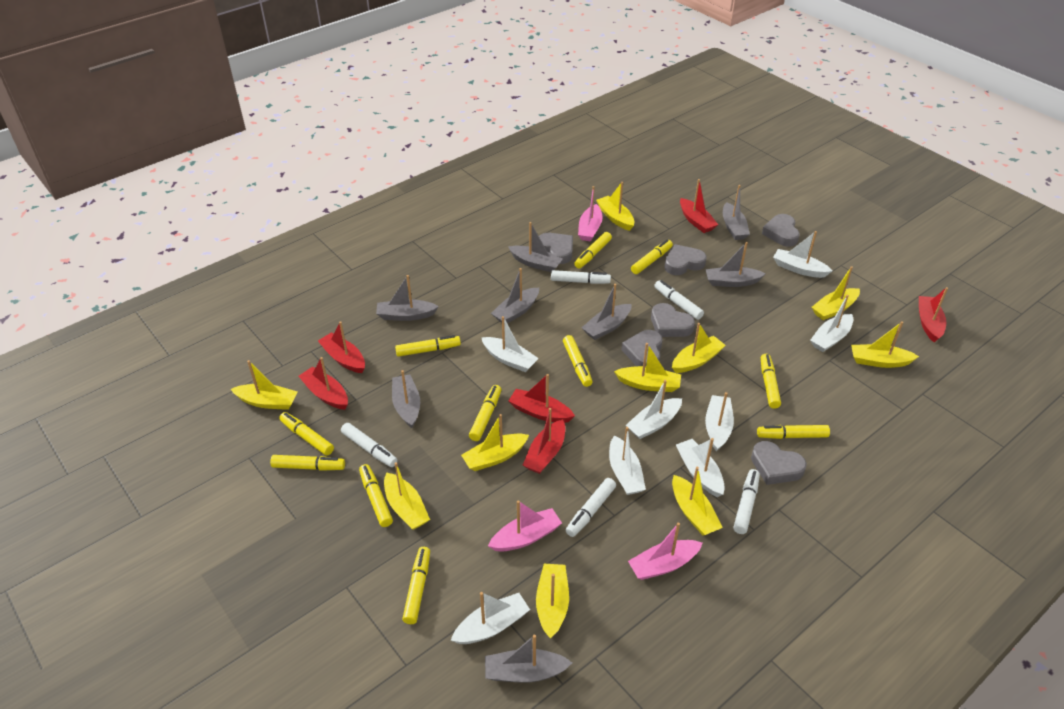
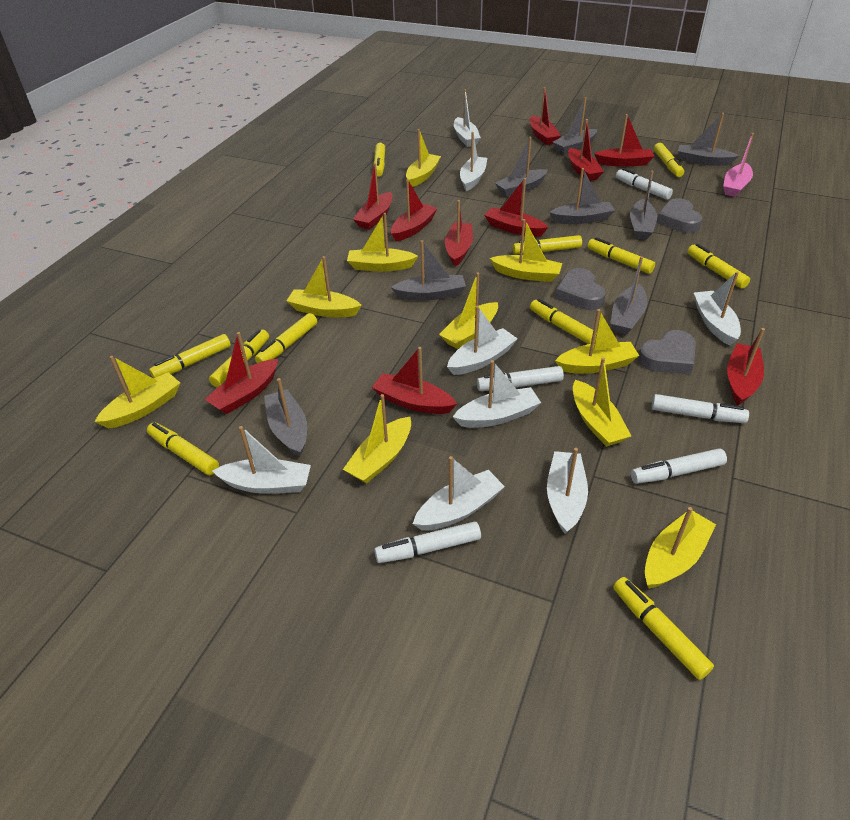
grey heart: [539,233,573,264] [621,330,662,367] [651,303,695,337] [664,244,707,275] [751,441,807,485] [762,214,800,247] = 6 -> [555,268,606,310] [638,330,696,375] [656,198,703,233] = 3
pink boat: [488,500,562,552] [578,186,603,242] [628,522,703,580] = 3 -> [723,133,754,197] = 1
red boat: [299,357,348,410] [318,321,365,373] [508,374,575,423] [523,408,565,474] [680,179,718,233] [919,287,948,342] = 6 -> [204,332,278,414] [353,163,393,230] [372,347,457,414] [391,179,438,242] [445,200,473,266] [484,178,548,237] [530,87,561,145] [568,119,604,181] [594,114,655,167] [727,328,765,405] = 10

